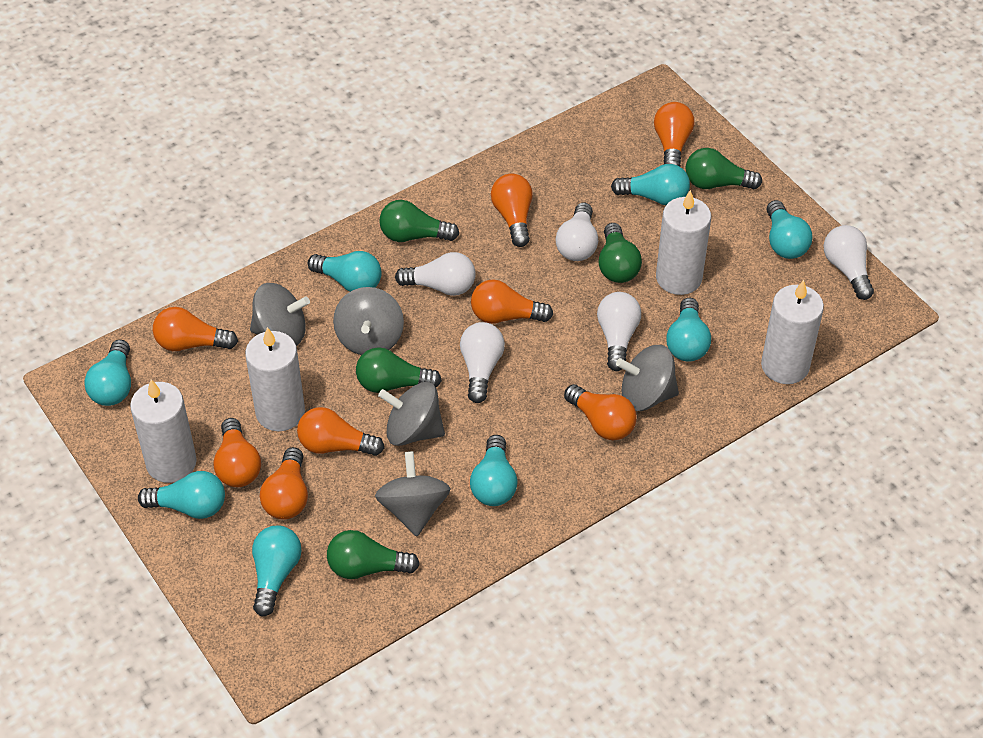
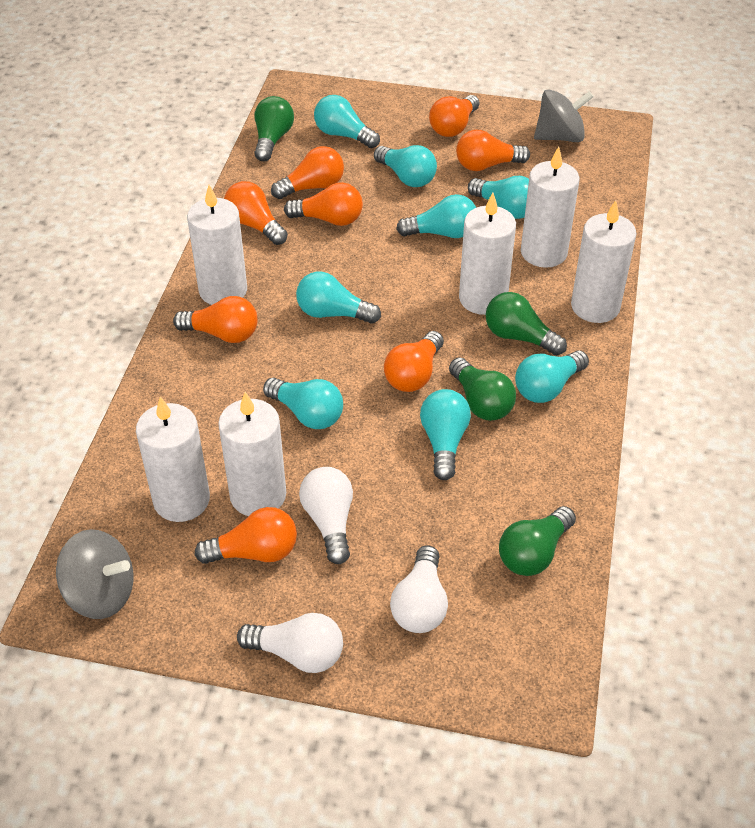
green light bulb: [327,530,420,579] [356,347,442,393] [379,200,459,242] [598,223,642,283] [686,148,762,189] = 5 -> [254,96,294,161] [449,357,516,421] [486,292,567,356] [499,506,576,576] = 4
grey spinning top: [250,283,310,346] [333,287,404,355] [375,451,451,536] [378,382,445,446] [616,345,679,411] = 5 -> [56,529,134,619] [534,89,594,142] = 2
white candle: [130,380,197,483] [245,327,305,431] [656,190,711,295] [761,280,824,384] = 4 -> [136,396,210,522] [187,185,247,305] [218,392,286,516] [459,193,516,315] [521,147,580,268] [571,200,636,323] = 6
white light bulb: [395,252,476,296] [460,322,505,403] [556,203,598,261] [597,292,641,371] [824,225,874,300] = 5 -> [237,613,343,673] [299,467,353,564] [390,545,448,633] = 3

